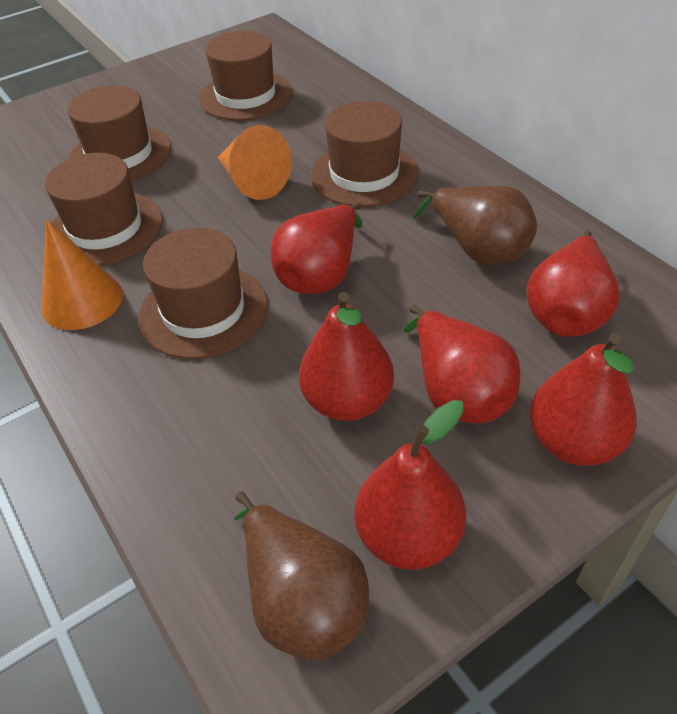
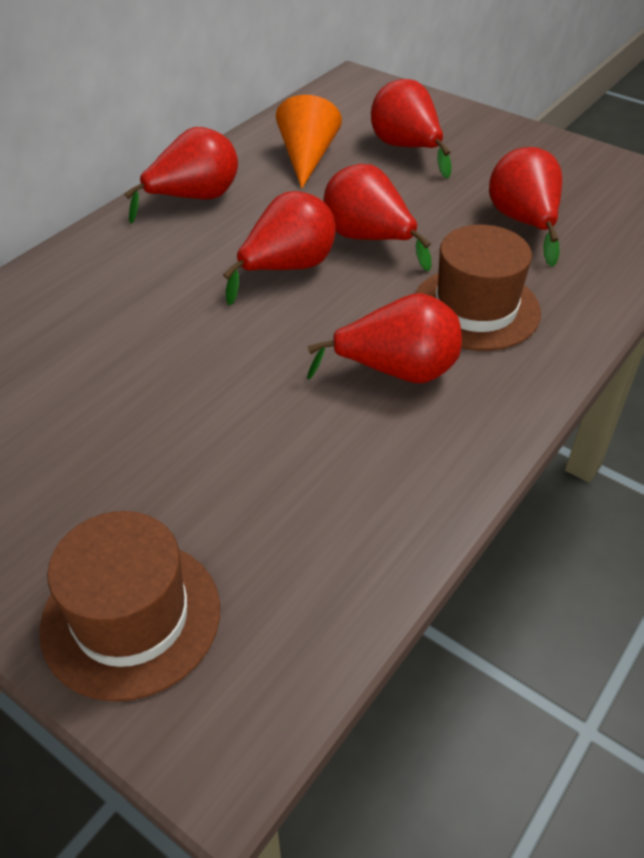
brown hat: [45,153,163,266] [68,85,171,181] [138,228,268,359] [199,31,292,121] [311,101,419,207] = 5 -> [39,511,220,701] [415,225,541,351] = 2
brown pear: [234,491,369,660] [413,186,537,265] = 2 -> none = 0
orange cone: [41,219,123,330] [218,125,292,200] = 2 -> [276,95,342,189] = 1

